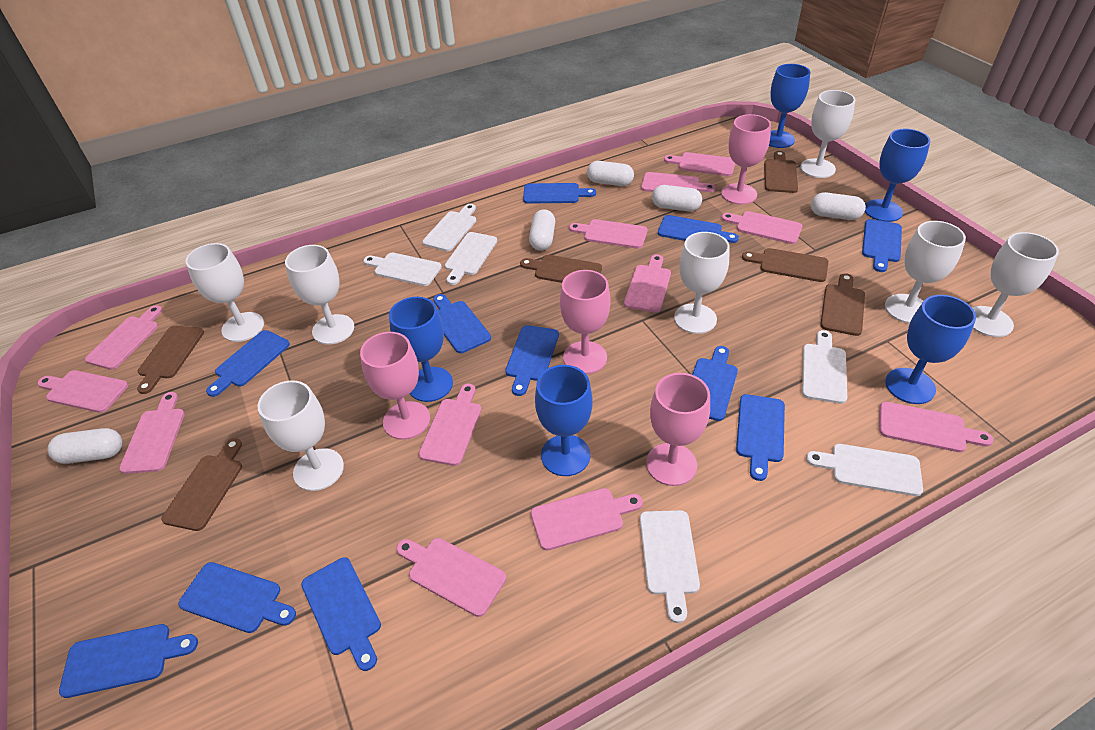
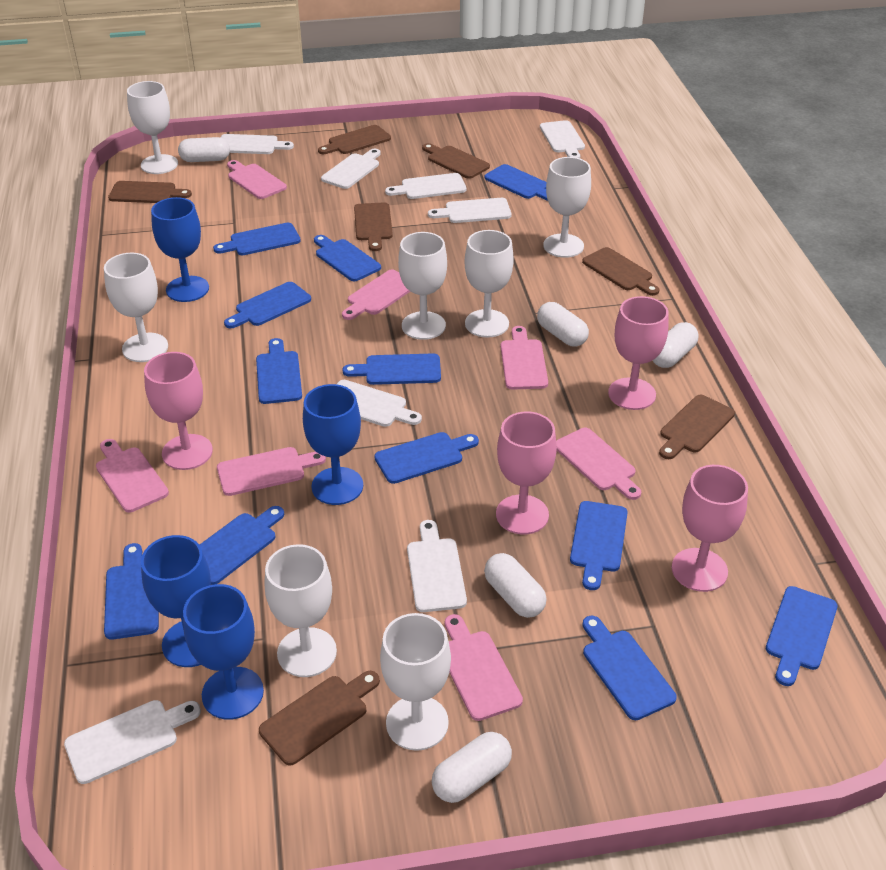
blue cutting board: [59,624,198,698] [178,562,296,633] [206,330,290,397] [301,557,381,671] [433,294,491,353] [505,325,559,396] [523,183,596,204] [658,215,739,243] [692,346,738,421] [736,394,785,481] [862,219,902,272] = 11 -> [104,543,159,640] [200,506,284,585] [213,223,301,255] [224,282,311,328] [256,338,302,404] [314,235,381,281] [342,353,441,385] [374,432,479,484] [484,164,548,201] [570,501,628,590] [583,616,677,720] [766,586,838,686] = 12
blue goblet: [389,297,453,402] [535,365,593,476] [769,64,810,148] [865,129,930,222] [885,295,976,404] = 5 -> [141,535,211,667] [151,197,209,302] [183,584,264,720] [303,384,363,505] = 4
brown cutting board: [137,326,204,394] [161,438,242,531] [520,255,602,283] [742,248,828,282] [764,151,798,193] [820,273,865,336] = 6 -> [108,181,192,203] [259,671,380,766] [318,125,391,154] [354,202,393,251] [422,143,490,179] [582,247,659,296] [659,395,735,459] = 7
pink cutting board: [37,370,128,413] [85,305,162,370] [119,392,185,474] [396,538,506,617] [419,384,481,466] [531,488,643,551] [569,219,648,249] [624,254,671,313] [641,172,716,192] [664,152,735,176] [721,211,803,244] [879,402,993,452] = 12 -> [96,439,169,512] [217,447,326,496] [227,160,287,199] [342,269,410,320] [445,614,523,721] [501,326,548,390] [556,428,641,500] = 7
white cutting board: [363,253,442,286] [422,204,476,252] [445,232,497,285] [640,510,700,623] [802,330,847,404] [806,444,923,496] = 6 -> [64,700,201,784] [221,134,294,154] [321,149,381,189] [337,380,422,427] [385,173,466,199] [407,520,467,612] [428,198,511,223] [540,120,585,158] = 8

